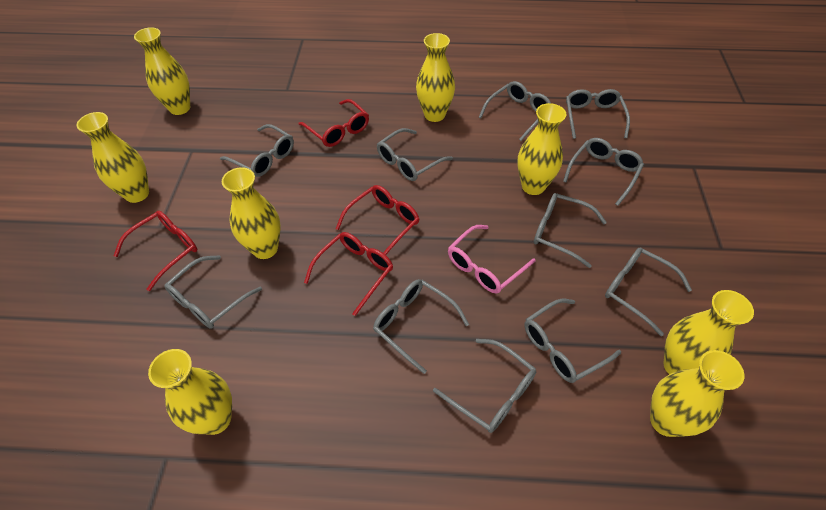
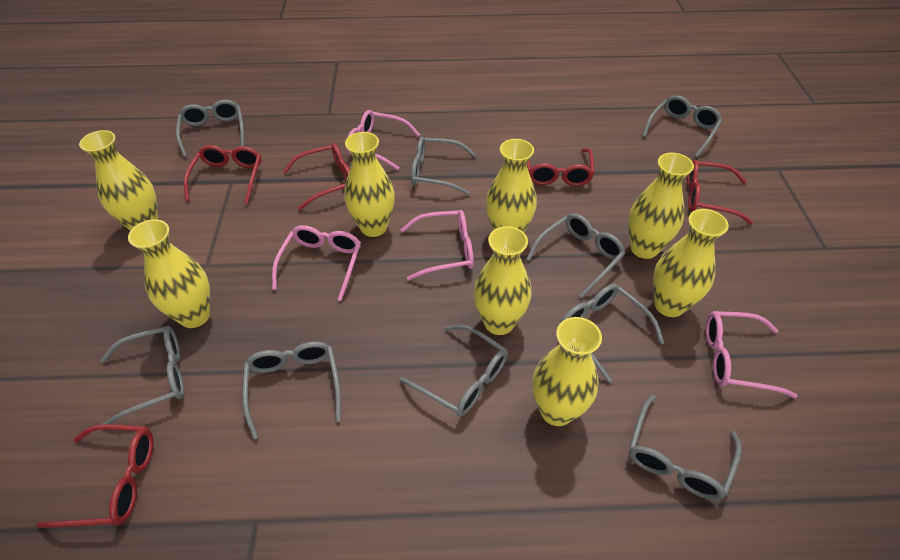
grey glasses: [165,255,262,329] [220,124,294,177] [373,279,469,374] [377,128,453,181] [433,339,536,433] [479,81,551,141] [524,298,621,383] [534,193,607,268] [563,138,644,206] [566,89,630,139] [605,247,692,336] = 11 -> [100,326,184,425] [176,100,244,157] [242,341,341,439] [399,325,508,417] [411,137,476,195] [526,213,626,298] [560,284,664,383] [629,395,742,500] [642,95,722,157] = 9
pink glasses: [448,225,535,294] = 1 -> [272,225,361,301] [346,110,420,170] [401,210,474,281] [706,311,797,398] = 4
red glasses: [114,211,197,291] [298,99,369,147] [304,232,393,316] [336,185,419,255] = 4 -> [36,424,153,528] [184,145,261,204] [282,143,350,211] [527,148,595,186] [687,160,753,224] = 5

